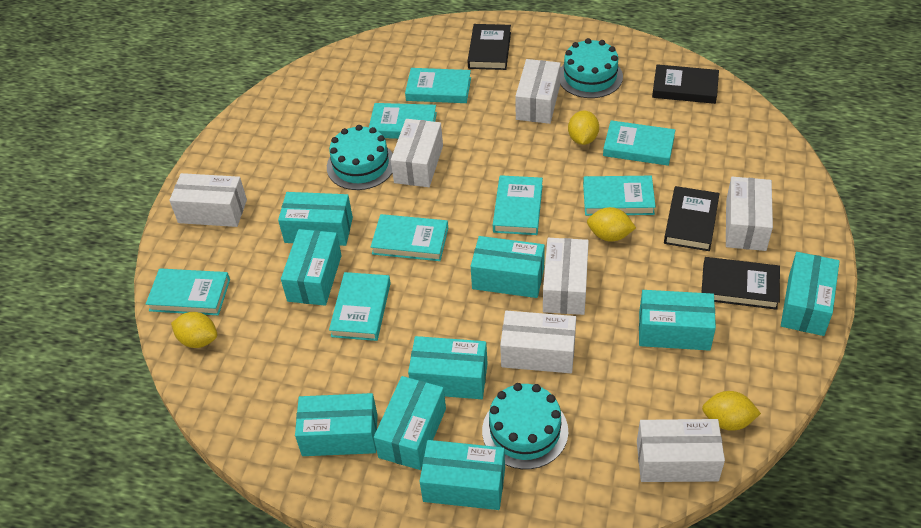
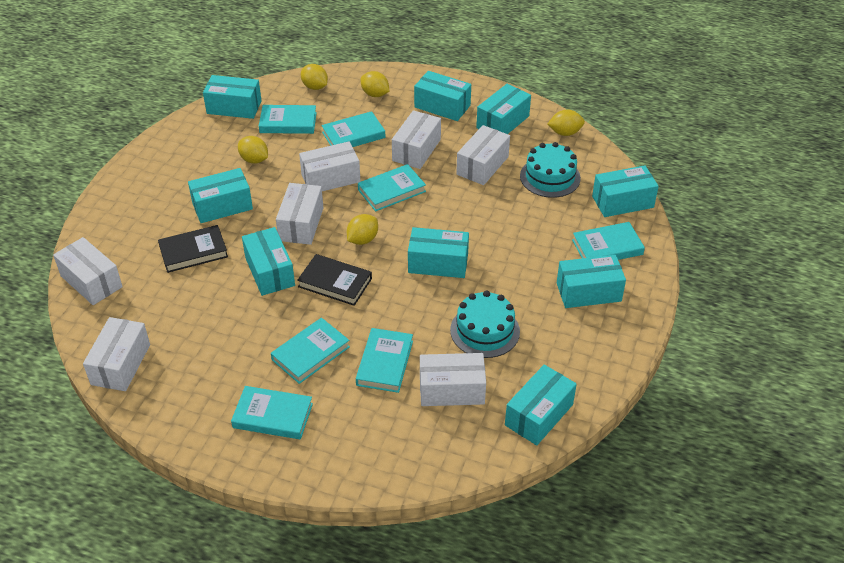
black book: [468,24,511,70] [652,64,719,104] [664,186,720,251] [701,257,780,310] = 4 -> [158,225,228,273] [297,254,372,306] = 2
turquoise book: [146,268,230,315] [329,272,391,341] [369,103,437,139] [371,214,448,261] [405,68,471,103] [493,175,543,235] [583,176,656,216] [603,120,675,166] = 8 -> [231,386,313,439] [259,105,317,134] [271,318,350,384] [322,111,386,147] [356,328,413,393] [358,164,426,211] [572,222,645,260] = 7
turquoise cake: [327,125,393,190] [482,383,568,469] [560,38,623,98] = 3 -> [450,291,520,358] [520,142,581,198] = 2
yellow lemon: [171,312,217,348] [568,111,599,145] [587,207,636,241] [702,391,761,431] = 4 -> [238,136,268,164] [301,64,328,90] [347,214,378,245] [361,71,389,97] [547,109,585,136] = 5

